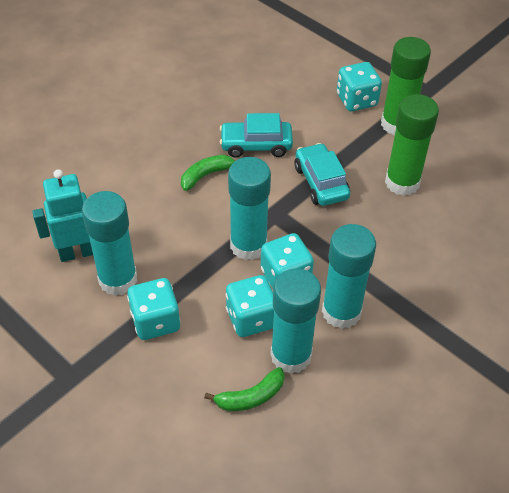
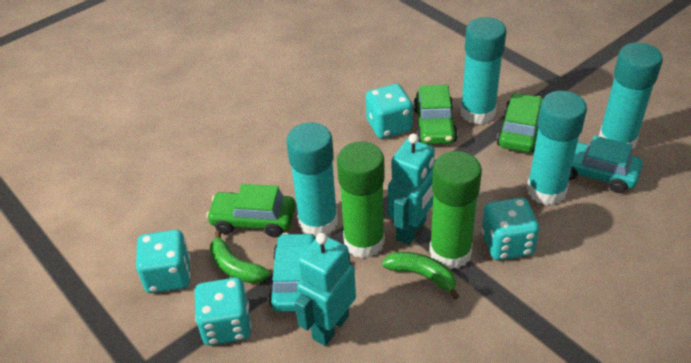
green car: none = 0 -> [206,184,296,237] [413,85,458,145] [496,93,543,153] = 3
turquoise robot: [32,169,93,262] = 1 -> [295,233,356,346] [388,134,436,245] = 2

